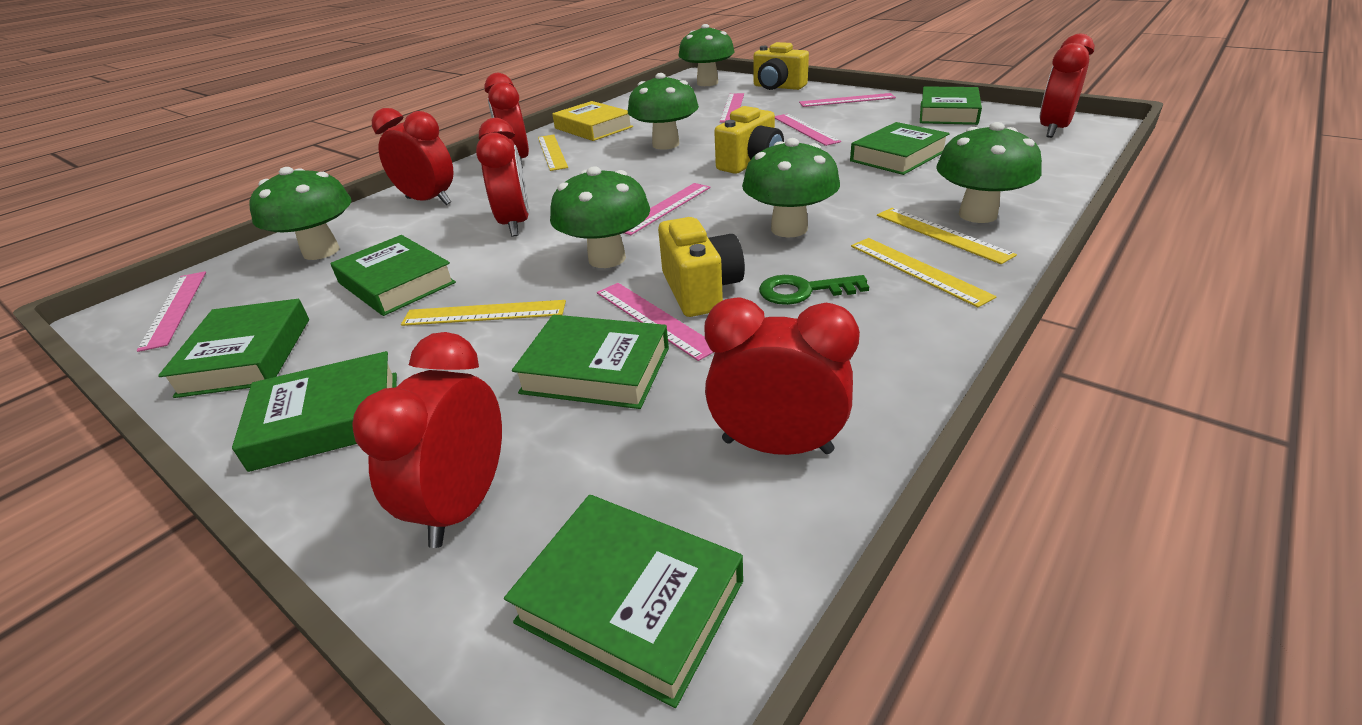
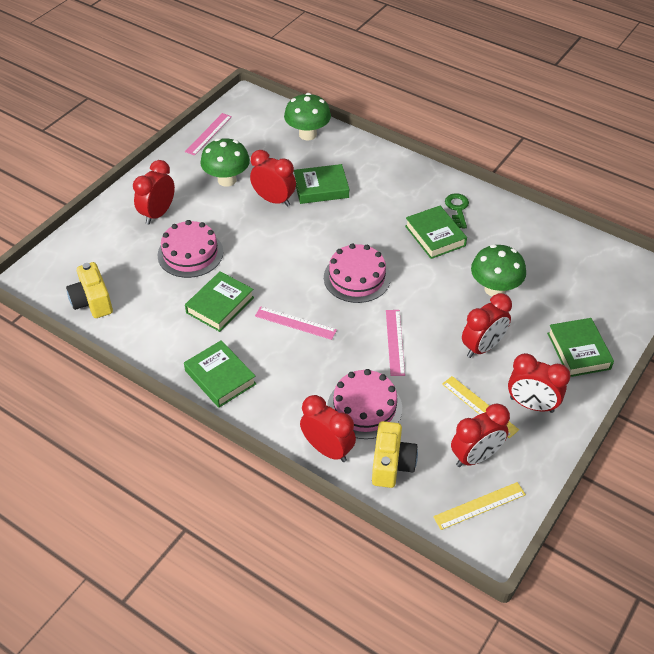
green book: [158,299,309,398] [232,351,397,472] [331,235,456,316] [504,495,743,708] [512,315,669,409] [850,122,950,175] [920,86,982,125] = 7 -> [184,340,256,408] [185,271,254,332] [294,164,349,204] [405,206,467,259] [547,318,614,377] = 5
green mushroom: [249,167,352,260] [550,166,650,268] [628,73,699,150] [678,24,735,86] [742,138,840,238] [936,122,1042,223] = 6 -> [200,138,250,187] [284,93,331,140] [471,244,526,296] = 3
pink cake: none = 0 -> [157,220,223,278] [324,243,391,303] [327,369,402,439] = 3
pink ruler: [137,271,206,352] [597,283,714,361] [624,183,710,235] [720,93,744,123] [775,114,841,146] [799,93,896,107] = 6 -> [185,113,232,156] [255,306,337,340] [386,310,405,376] = 3
yellow book: [552,101,633,141] = 1 -> none = 0
yellow camera: [658,217,745,317] [714,106,784,174] [754,42,809,90] = 3 -> [66,262,113,318] [372,421,418,488] = 2
yellow ruler: [401,300,566,326] [538,135,568,171] [851,238,997,308] [877,208,1017,264] = 4 -> [433,482,526,530] [442,376,519,438] = 2

